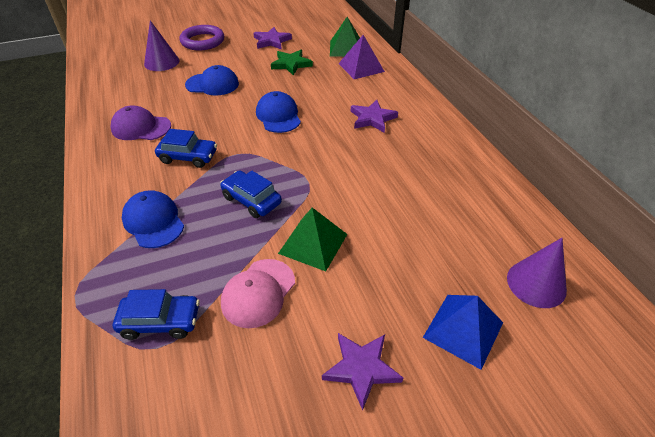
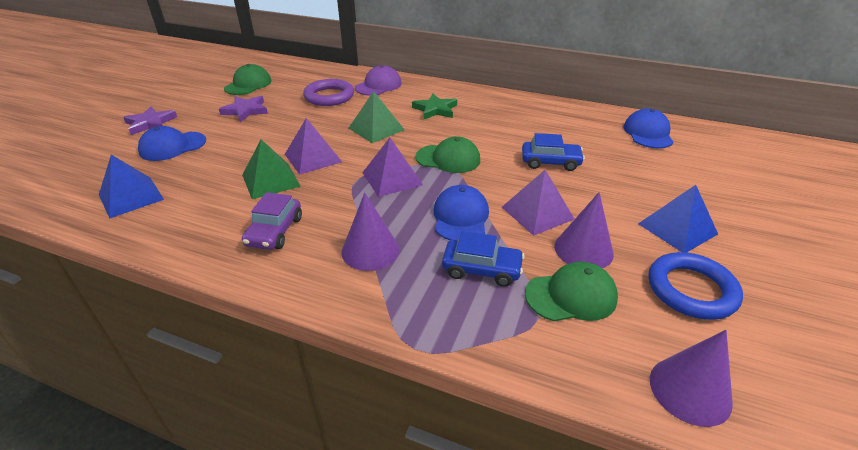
blue car: [113,289,200,340] [155,129,217,168] [220,170,282,218] = 3 -> [442,231,525,287] [522,133,585,171] = 2
blue pyramid: [423,295,503,370] = 1 -> [99,155,164,218] [638,185,718,252] = 2
blue ring: none = 0 -> [648,252,743,320] = 1
green cap: none = 0 -> [224,64,271,95] [415,136,480,173] [525,261,618,321] = 3
pink cap: [221,259,295,328] = 1 -> none = 0
purple car: none = 0 -> [242,192,302,250] = 1
purple cone: [144,20,179,71] [507,238,567,308] = 2 -> [341,193,399,271] [554,192,614,268] [650,330,733,427] = 3
purple pyramid: [338,35,385,79] = 1 -> [285,118,342,175] [362,138,423,197] [502,170,574,236] = 3
purple star: [253,27,292,50] [322,333,403,411] [351,100,398,133] = 3 -> [123,107,177,135] [219,96,268,122] = 2

